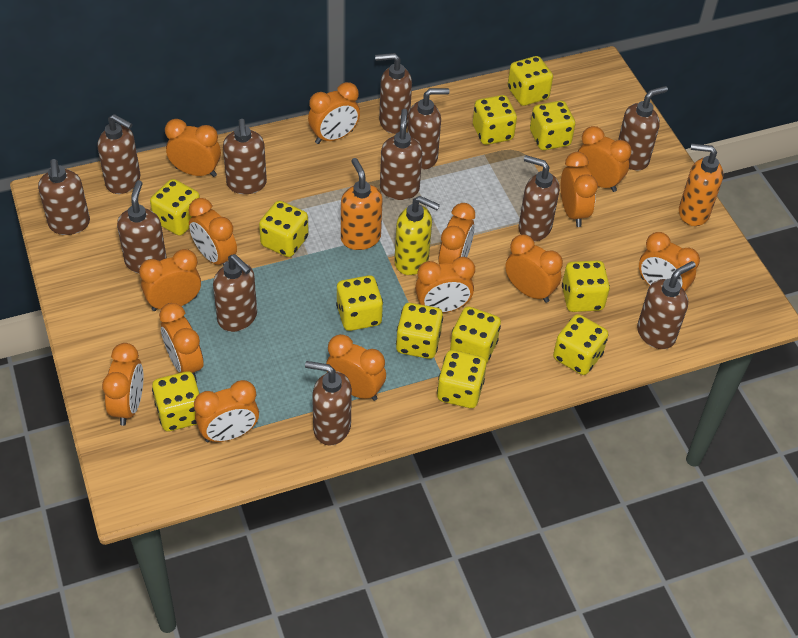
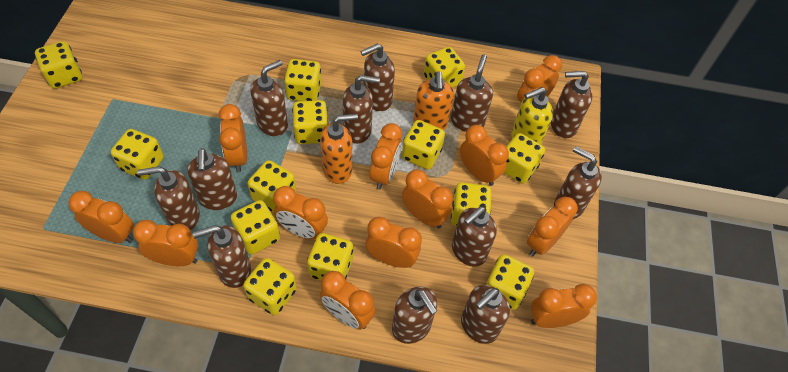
orange clock: [102,343,144,426] [139,249,201,311] [159,303,204,380] [165,119,221,177] [188,198,237,266] [194,380,259,442] [308,82,360,144] [326,334,386,401] [415,257,475,313] [438,203,475,264] [505,234,563,303] [561,152,598,227] [578,126,632,192] [639,232,700,291] = 14 -> [68,191,134,243] [133,220,198,266] [219,104,247,172] [273,186,328,239] [320,271,375,330] [366,217,422,268] [370,123,402,190] [402,169,453,228] [460,125,509,186] [517,55,562,102] [527,197,578,257] [531,284,597,328] = 12
yellow dice: [150,179,200,236] [152,371,200,431] [259,201,309,257] [336,275,383,331] [396,303,443,359] [437,350,487,408] [450,306,501,363] [473,95,517,145] [508,56,553,106] [530,101,575,150] [553,314,608,375] [562,260,610,312] = 12 -> [35,41,82,89] [111,129,164,180] [231,200,280,255] [243,258,297,315] [248,160,296,213] [284,59,321,101] [292,100,328,144] [307,233,353,280] [402,120,445,169] [424,47,465,88] [451,182,491,227] [485,254,534,310] [504,133,545,184] = 13

